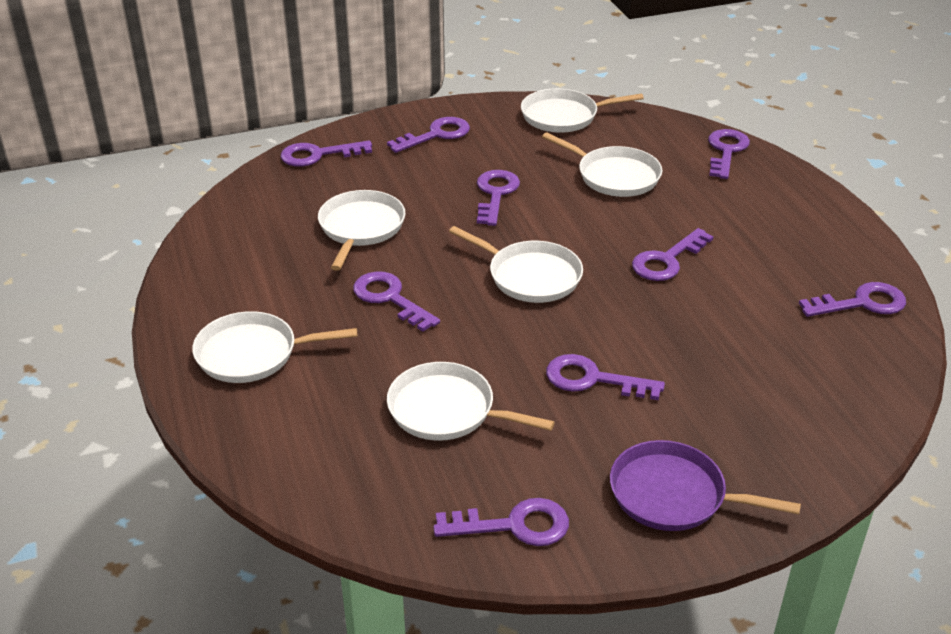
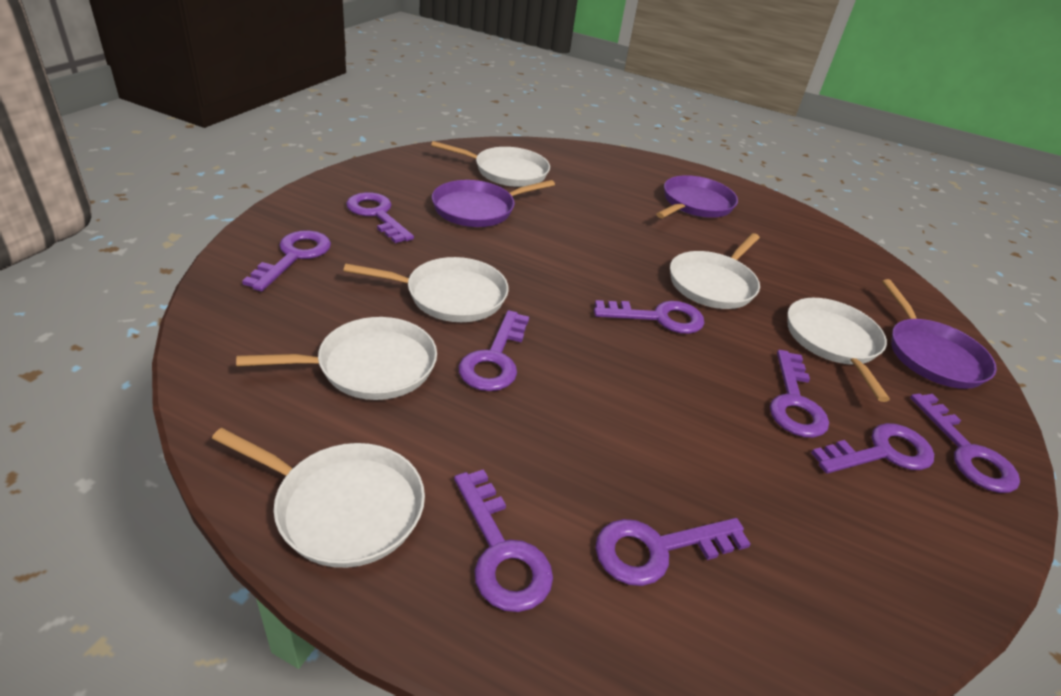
purple pan: [610,440,801,531] = 1 -> [432,180,555,227] [656,175,738,218] [882,279,997,389] = 3

